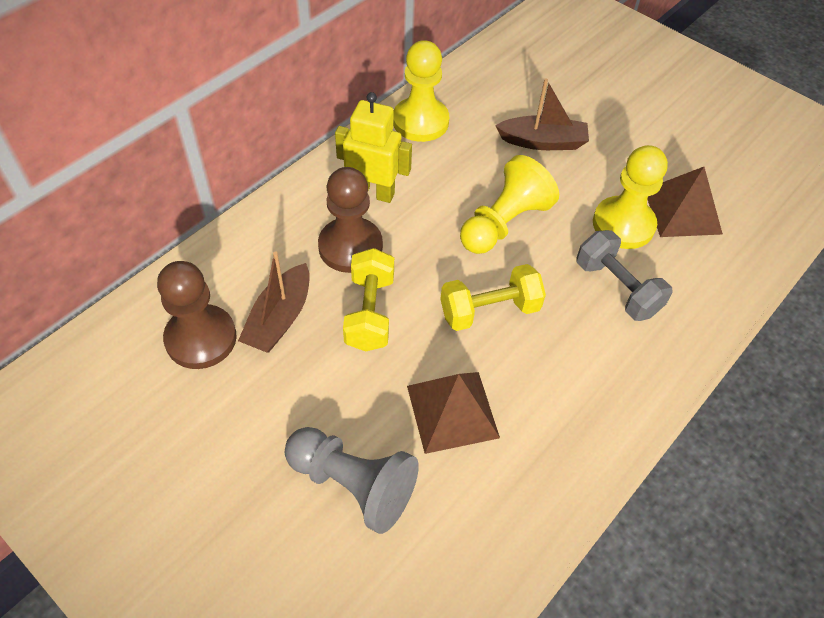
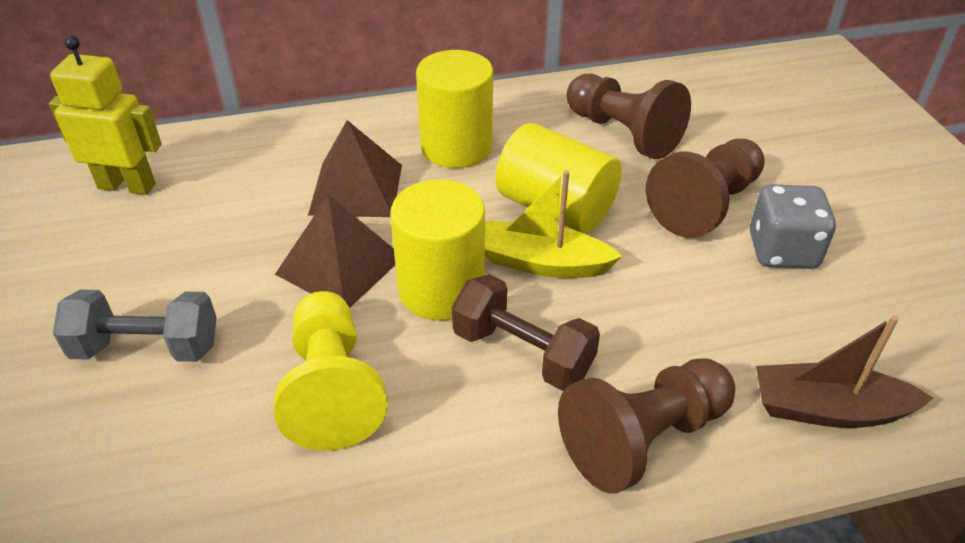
brown boat: [238,251,310,352] [495,78,589,150] = 2 -> [756,315,933,428] = 1
brown dumbbell: none = 0 -> [452,274,600,391] = 1
brown pawn: [157,261,237,369] [318,167,383,273] = 2 -> [558,358,735,494] [566,74,691,159] [646,139,765,238] = 3
grey dice: none = 0 -> [750,185,836,269] = 1
grey pawn: [285,427,419,534] = 1 -> none = 0
yellow boat: none = 0 -> [485,170,622,278] = 1
yellow cylinder: none = 0 -> [390,179,485,320] [416,50,493,168] [495,123,622,233] = 3
yellow dumbbell: [343,248,394,351] [440,264,546,331] = 2 -> none = 0
yellow pawn: [393,40,449,142] [460,155,559,254] [593,145,668,249] = 3 -> [274,291,388,450] = 1

